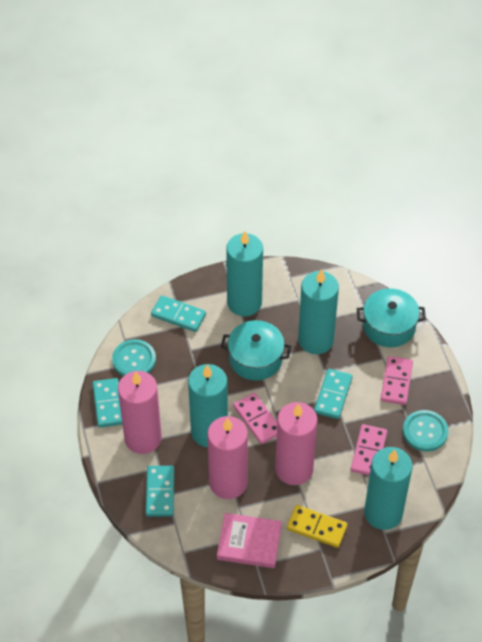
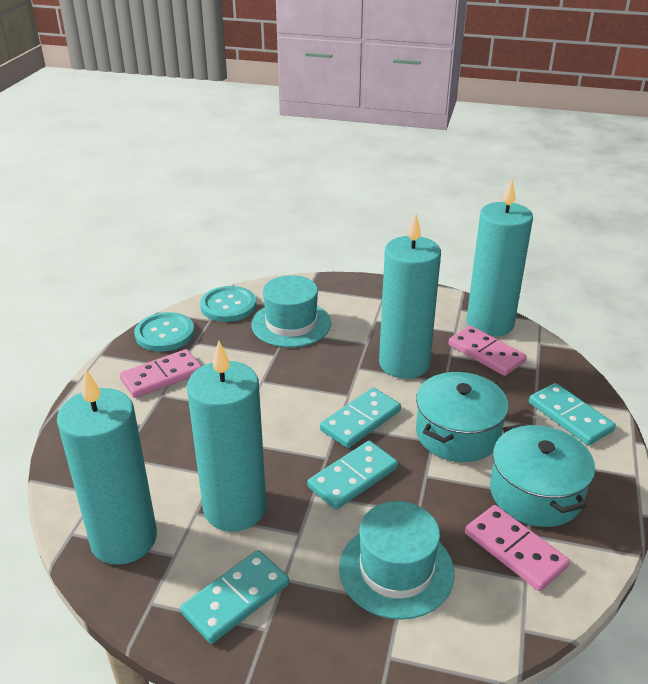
pink book: [217,513,282,568] = 1 -> none = 0
pink candle: [118,371,162,454] [207,416,248,499] [275,402,317,485] = 3 -> none = 0
turquoise hat: none = 0 -> [251,275,331,347] [339,501,455,620] = 2
yellow domino: [287,505,348,548] = 1 -> none = 0

